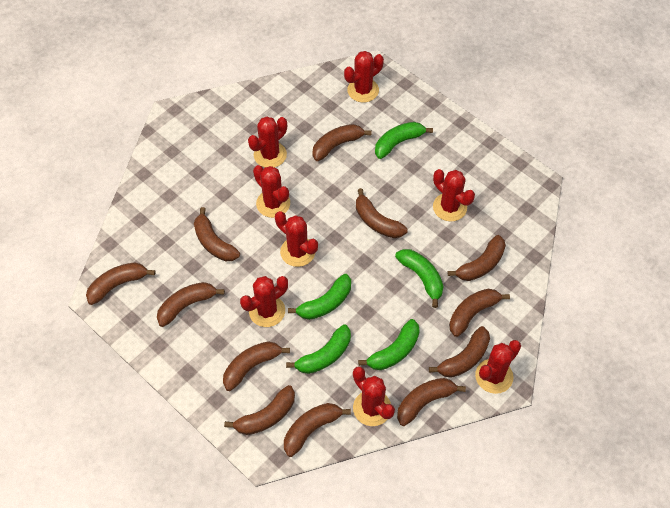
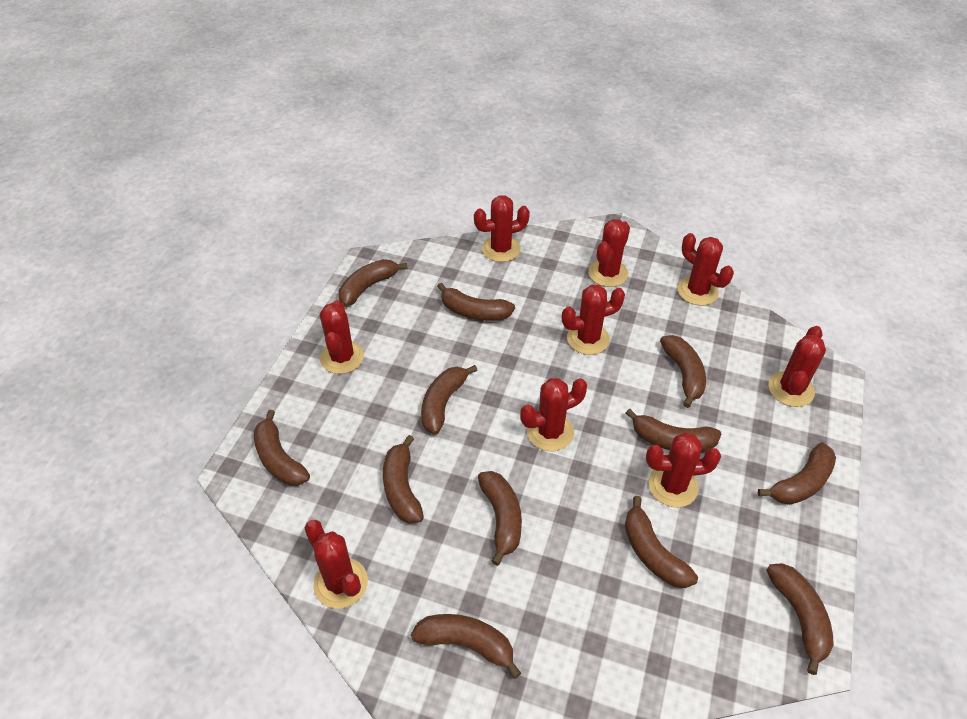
green banana: [286,324,351,374] [288,274,351,320] [358,319,420,370] [375,122,433,159] [395,249,444,308] = 5 -> none = 0
red cactus: [240,276,288,327] [248,117,287,168] [253,165,290,218] [275,211,318,267] [344,51,384,102] [353,367,395,426] [433,169,475,222] [475,340,521,394] = 8 -> [304,520,368,609] [320,300,364,374] [474,195,530,262] [520,378,587,451] [562,284,625,355] [588,219,630,287] [646,432,721,507] [678,233,734,306] [768,326,826,407] = 9

